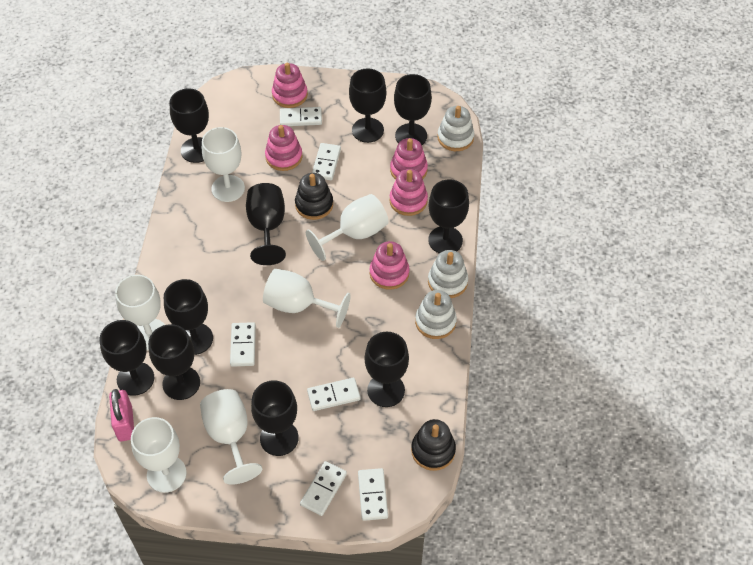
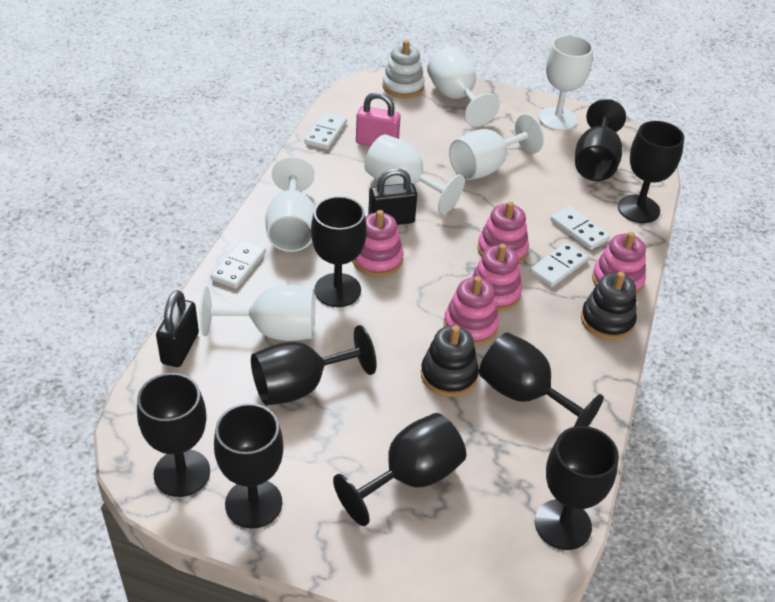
black goblet: [100,320,154,396] [148,324,200,400] [164,279,213,355] [170,88,209,163] [246,183,286,265] [251,380,299,456] [349,68,386,143] [364,332,409,407] [394,74,432,145] [428,179,469,254] = 10 -> [137,373,210,497] [214,403,284,529] [251,325,377,406] [311,196,367,307] [333,413,466,526] [479,333,604,427] [535,426,619,550] [575,99,626,181] [618,121,684,223] = 9
black padlock: none = 0 -> [156,290,199,367] [368,168,417,225] = 2
white domino: [230,322,256,367] [280,107,322,126] [300,461,347,516] [307,378,360,411] [312,143,341,180] [358,468,388,521] = 6 -> [211,239,266,289] [304,112,347,150] [530,242,588,287] [550,206,610,250] = 4
white stacking toy: [415,290,457,339] [428,250,468,298] [437,106,474,151] = 3 -> [382,40,425,98] = 1

